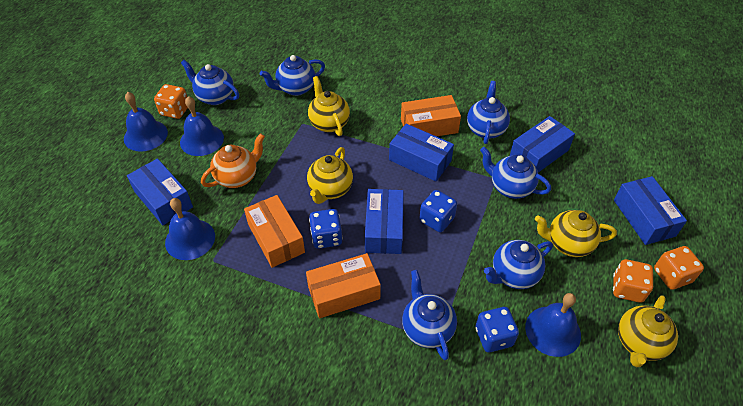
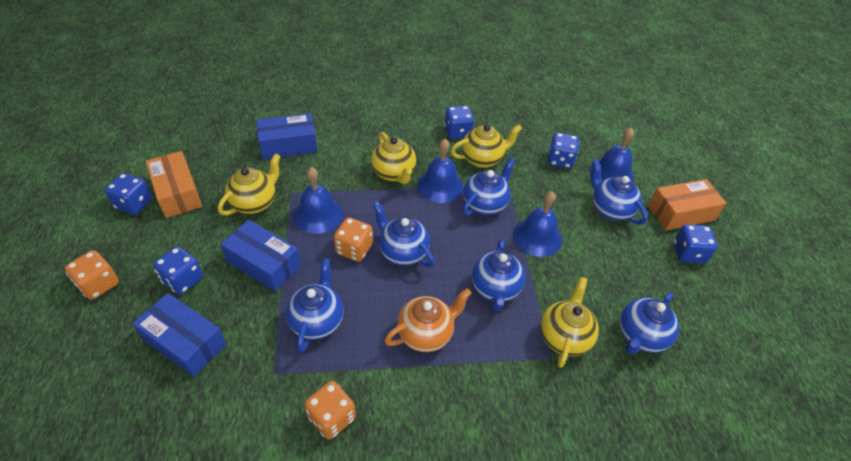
blue box: [127,159,193,225] [365,189,404,254] [389,124,454,181] [510,116,575,172] [614,176,687,245] = 5 -> [132,293,227,377] [220,220,301,292] [256,113,318,159] = 3
blue dice: [309,209,343,249] [419,190,457,232] [475,307,519,352] = 3 -> [105,173,152,215] [153,246,203,295] [444,106,474,139] [548,133,579,169] [674,224,717,264] = 5
orange box: [244,195,305,268] [306,253,381,318] [401,95,461,137] = 3 -> [146,151,202,218] [648,179,727,230] = 2

